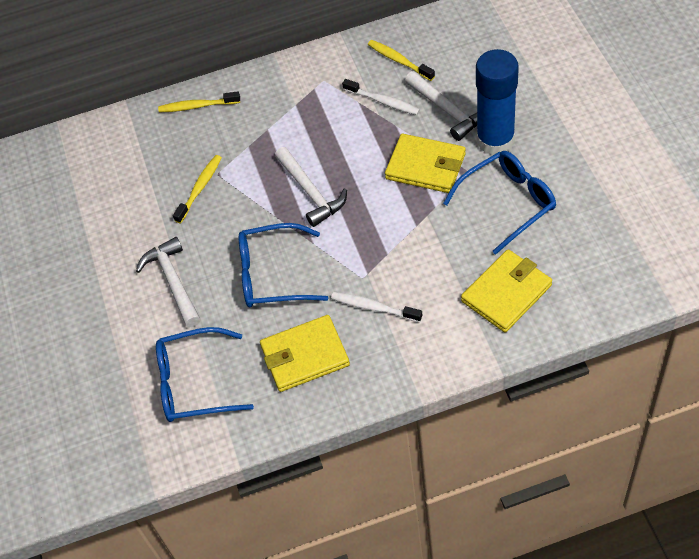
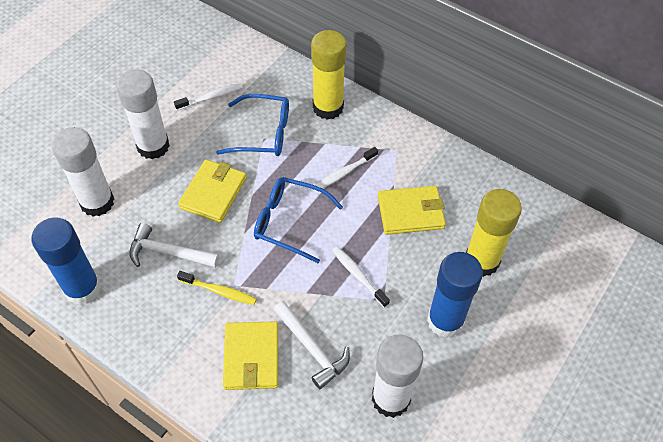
blue glasses: [156,327,254,422] [239,223,328,307] [443,151,556,255] = 3 -> [216,94,289,156] [254,177,343,263] = 2
blue glue stick: [476,49,519,156] = 1 -> [31,217,101,305] [427,252,483,338] = 2
white glue stick: none = 0 -> [52,127,114,217] [116,70,170,159] [372,334,423,418] = 3
white hammer: [136,237,201,327] [275,147,347,227] [405,71,477,141] = 3 -> [129,223,219,268] [273,301,350,389] = 2
white toothbrush: [331,292,422,322] [342,79,420,115] = 2 -> [174,83,243,111] [315,147,378,188] [332,247,390,308] = 3
yellow glue stick: none = 0 -> [311,30,347,120] [466,189,522,277] = 2
yellow toothbrush: [158,92,240,113] [173,155,222,223] [368,40,435,81] = 3 -> [177,271,257,305] = 1

